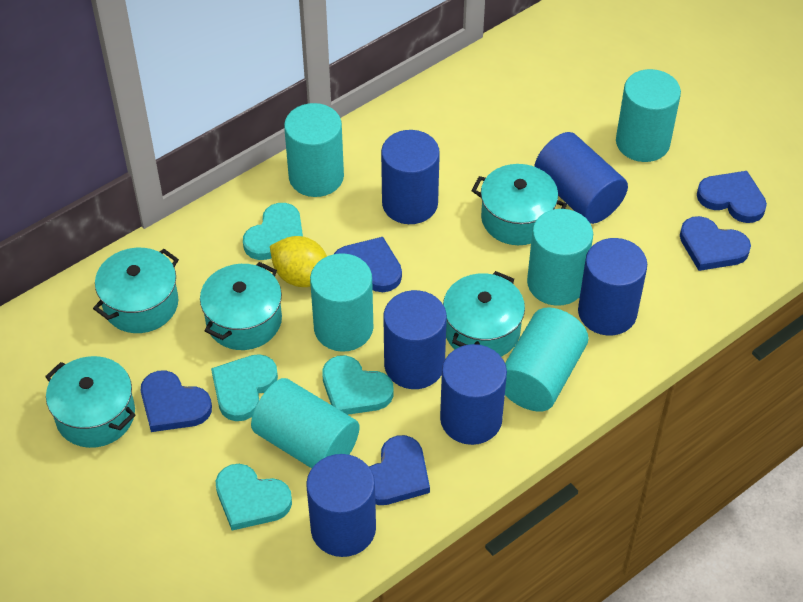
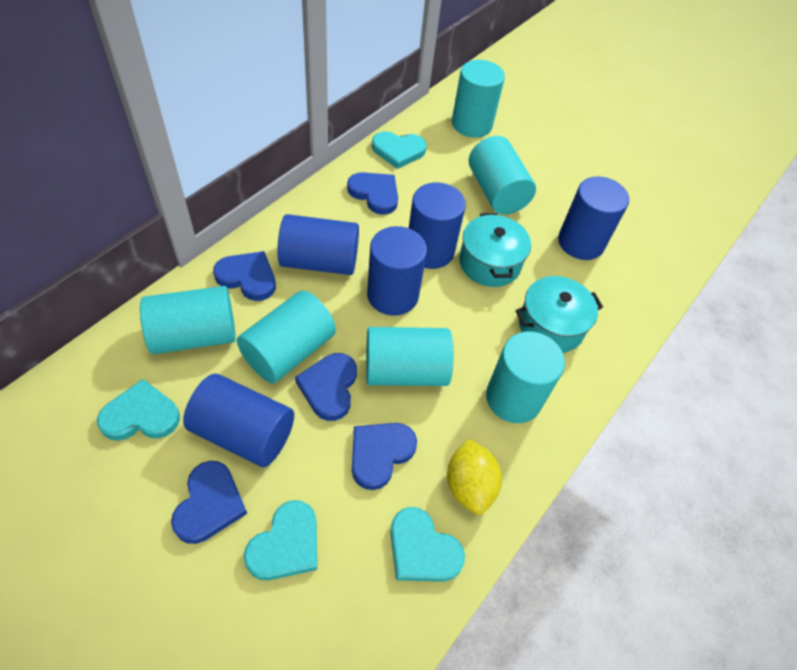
blue cylinder: [306,454,376,557] [381,130,440,224] [383,290,447,389] [440,344,507,445] [534,132,628,224] [578,238,647,336] = 6 -> [183,374,294,467] [278,214,359,275] [367,226,427,316] [409,182,466,269] [558,176,629,260] = 5
turquoise pot: [45,356,135,448] [93,248,179,333] [200,262,282,350] [443,271,525,357] [472,164,567,245] = 5 -> [459,213,531,287] [515,276,603,353] = 2

